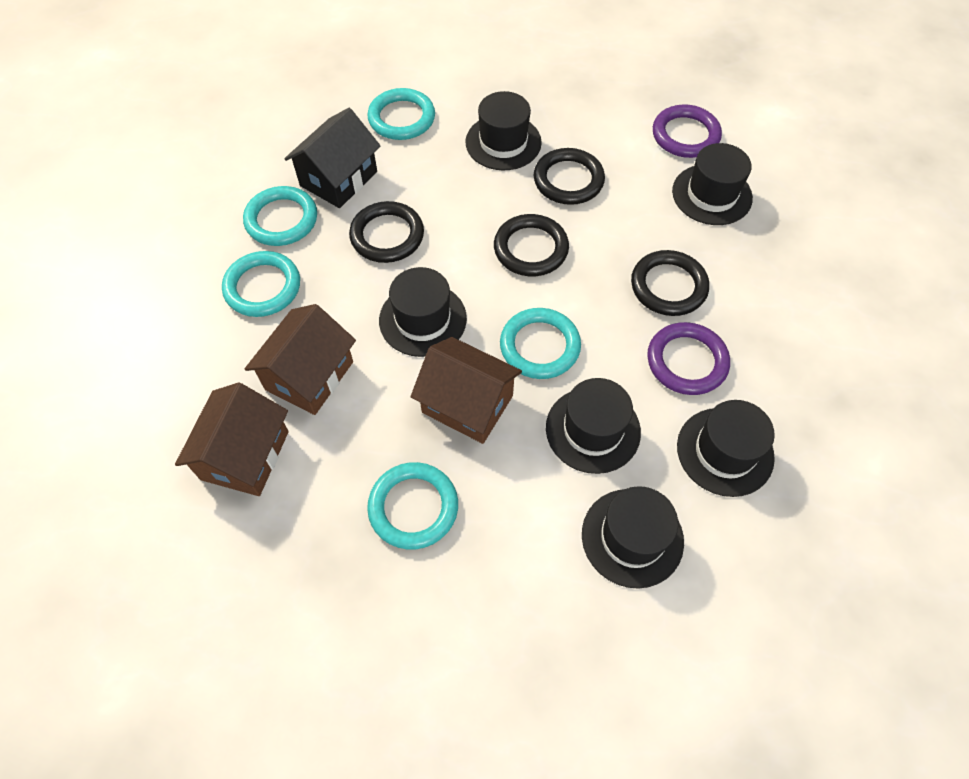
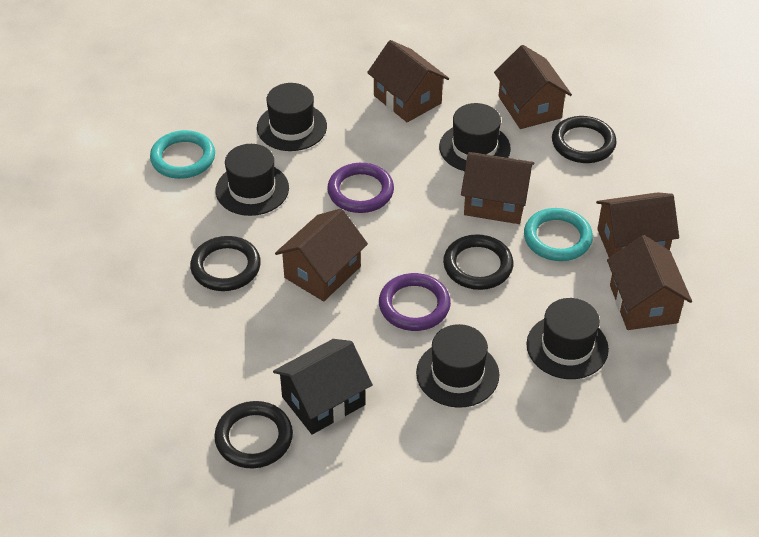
black hat: [379,267,467,357] [465,91,542,170] [546,378,641,474] [582,486,684,589] [672,143,753,225] [677,400,775,497] = 6 -> [216,144,289,216] [257,83,327,151] [416,324,500,408] [439,103,511,171] [526,298,609,379] = 5
brown house: [175,382,289,496] [245,304,356,415] [410,337,522,444] = 3 -> [275,208,368,302] [367,40,449,122] [461,152,535,224] [494,45,572,129] [596,192,679,258] [607,235,692,330] = 6
turquoise ring: [222,251,300,317] [243,186,317,246] [367,88,435,140] [367,462,458,549] [500,308,581,379] = 5 -> [150,130,215,179] [524,208,593,261] = 2

